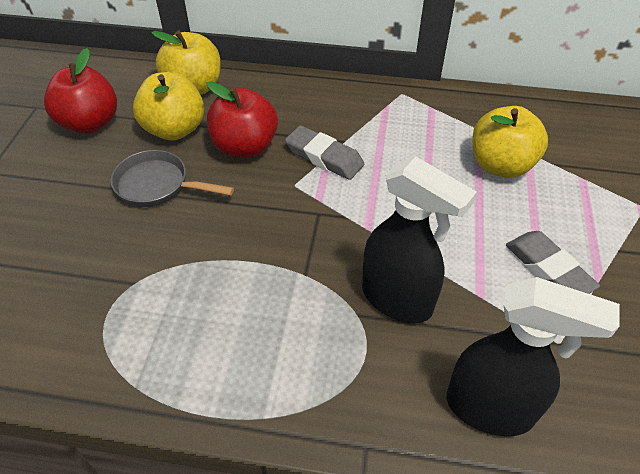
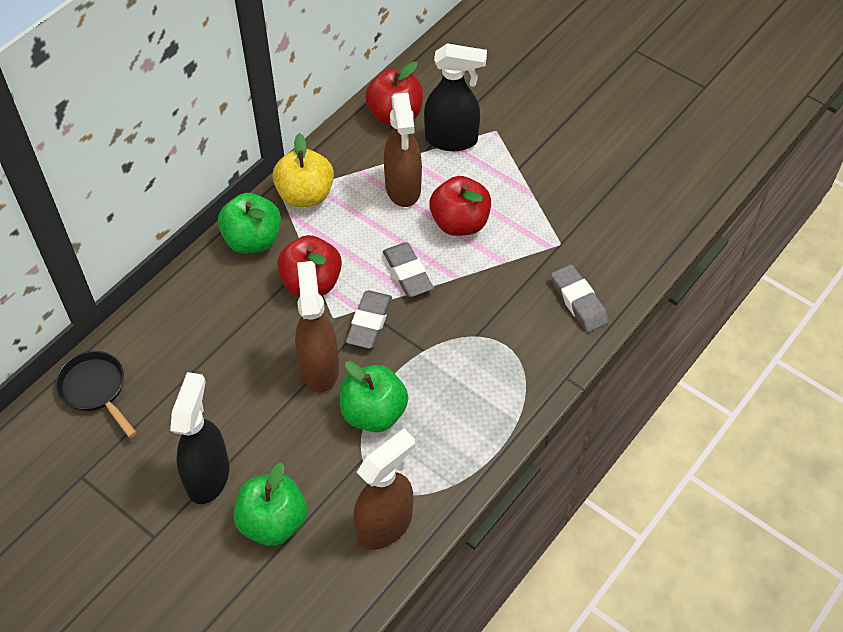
black pan: none = 0 -> [55,351,137,438] = 1
brown spray bottle: none = 0 -> [295,261,339,392] [353,428,415,550] [384,92,422,207] = 3
green apple: none = 0 -> [218,193,281,253] [234,463,307,546] [340,361,408,432] = 3
grey eraser: [285,125,364,180] [506,231,600,294] = 2 -> [346,290,392,349] [383,243,434,297] [551,264,609,332] = 3
grey pan: [111,150,234,207] = 1 -> none = 0
red apple: [44,48,117,134] [207,81,278,158] = 2 -> [277,235,342,297] [365,62,423,126] [429,176,491,236] = 3
yellow apple: [133,72,204,140] [151,30,221,95] [472,106,548,178] = 3 -> [273,133,334,207] = 1

